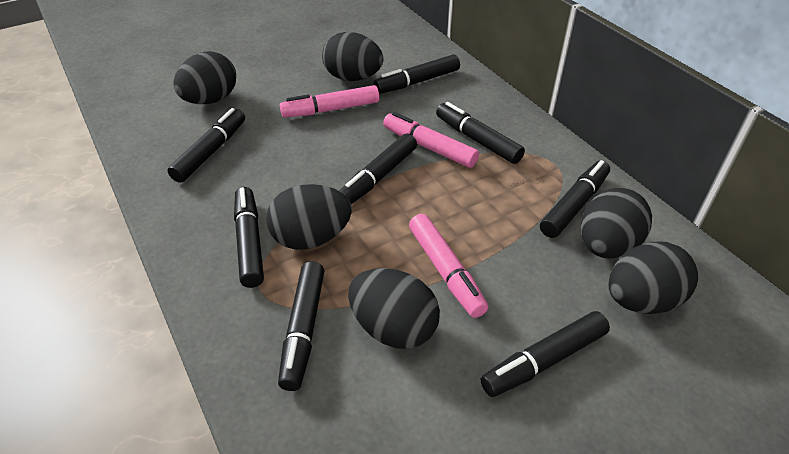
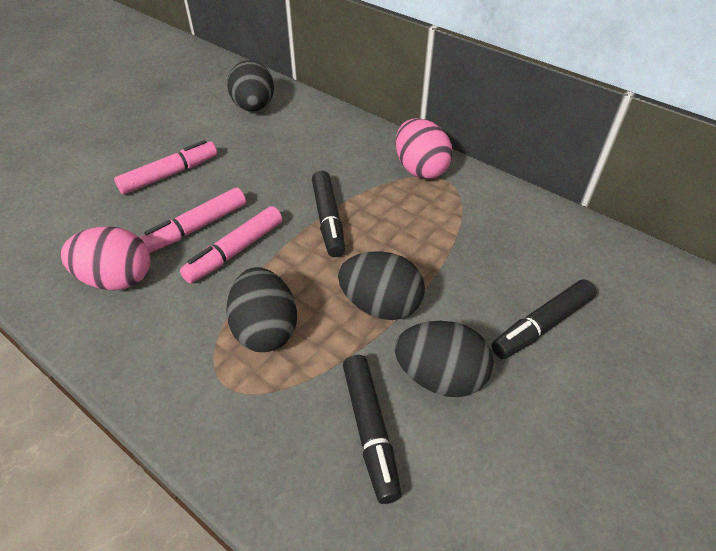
black egg: [173,51,236,104] [266,184,352,250] [322,32,383,81] [348,268,440,349] [581,188,652,259] [608,242,698,314] = 6 -> [226,267,297,352] [227,60,274,112] [338,251,425,320] [395,321,493,397] = 4
black marker: [167,108,245,183] [234,187,264,288] [278,261,325,391] [340,133,417,204] [374,54,460,94] [436,102,525,164] [481,311,610,397] [540,160,610,238] = 8 -> [312,171,345,257] [343,355,402,504] [491,279,597,359] = 3
pink egg: none = 0 -> [61,226,150,291] [396,118,453,179] = 2

